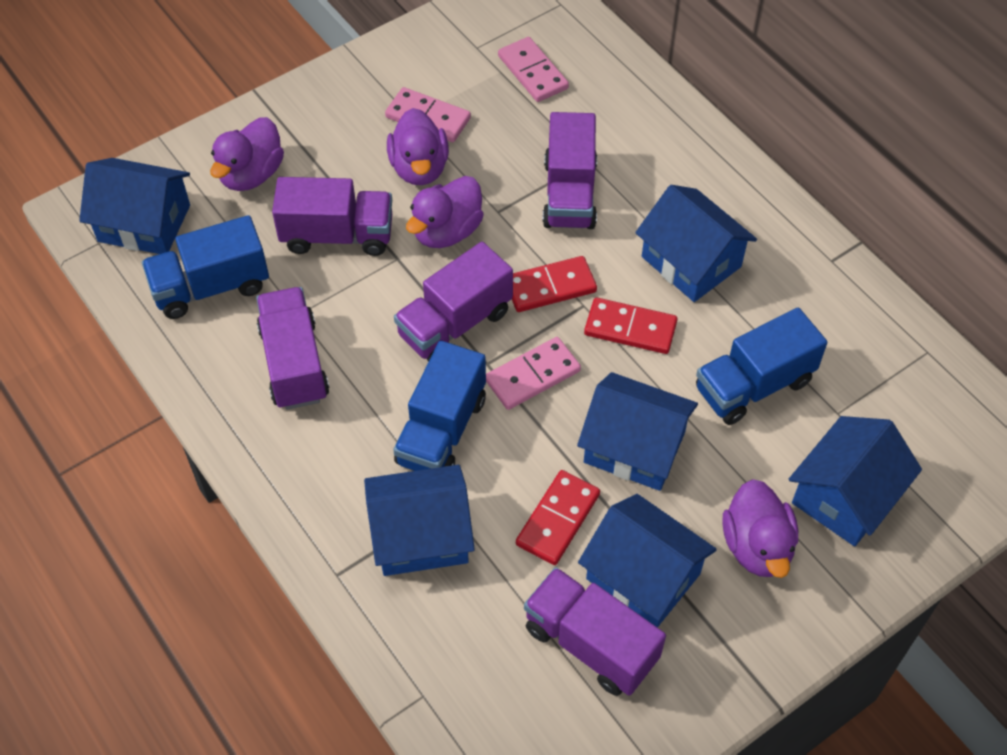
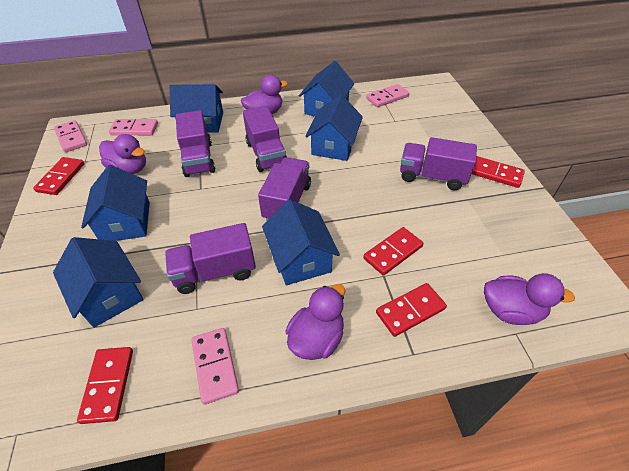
blue truck: [142,215,269,319] [393,341,486,471] [696,308,827,425] = 3 -> none = 0
pink domino: [385,87,471,142] [486,337,581,410] [498,37,569,102] = 3 -> [54,120,87,153] [109,119,158,135] [191,328,239,405] [366,84,410,107] = 4
red domino: [512,256,597,312] [516,470,600,565] [584,298,677,354] = 3 -> [33,157,84,195] [77,347,133,424] [363,227,423,276] [376,283,447,337] [472,156,525,188] = 5

